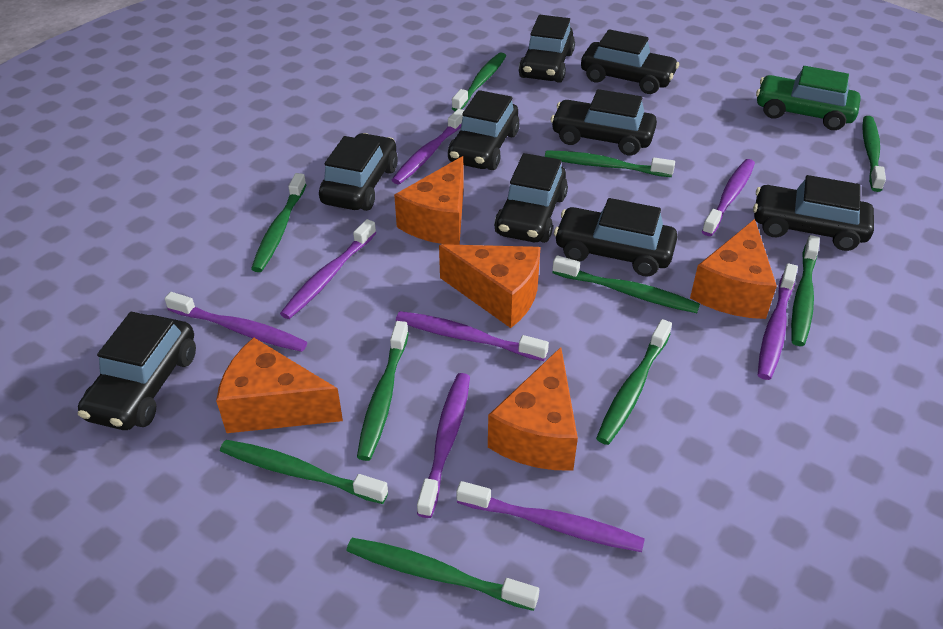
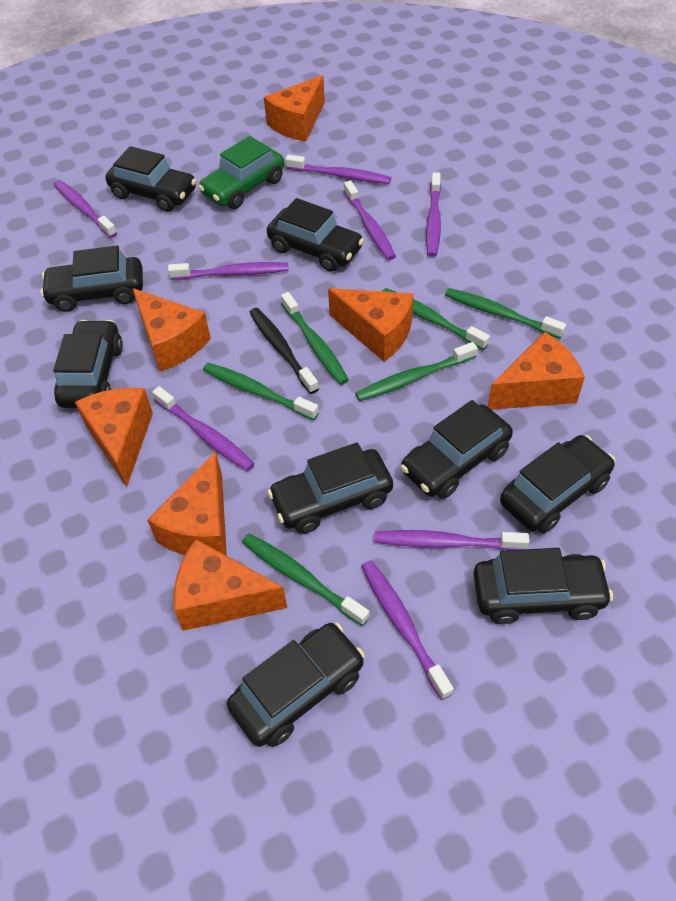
black toothbrush: none = 0 -> [249,308,319,394] = 1
green toothbrush: [220,440,388,504] [251,173,307,272] [346,538,539,611] [357,321,409,461] [452,52,506,111] [545,150,675,177] [552,255,700,313] [596,319,672,445] [791,235,820,346] [862,116,886,192] = 10 -> [203,363,319,420] [242,534,370,626] [281,292,349,385] [355,342,478,401] [383,288,490,350] [445,288,566,339] = 6
orange cheese: [216,337,343,433] [394,156,464,245] [439,244,541,328] [488,347,578,471] [690,219,777,319] = 5 -> [75,388,153,487] [132,288,211,372] [147,451,227,556] [174,539,287,631] [264,75,325,141] [328,288,413,362] [488,332,585,410] = 7

